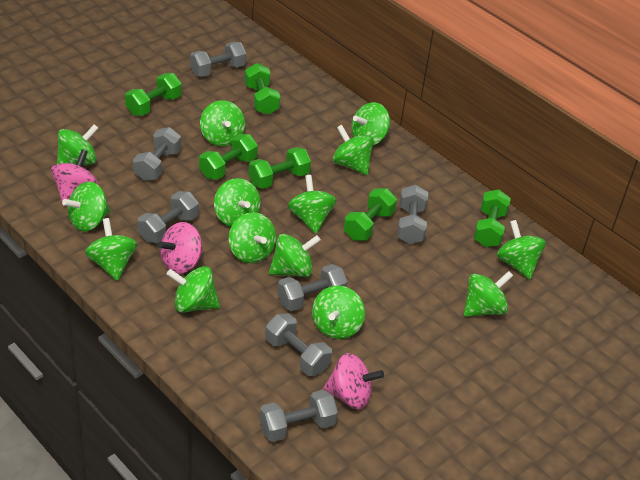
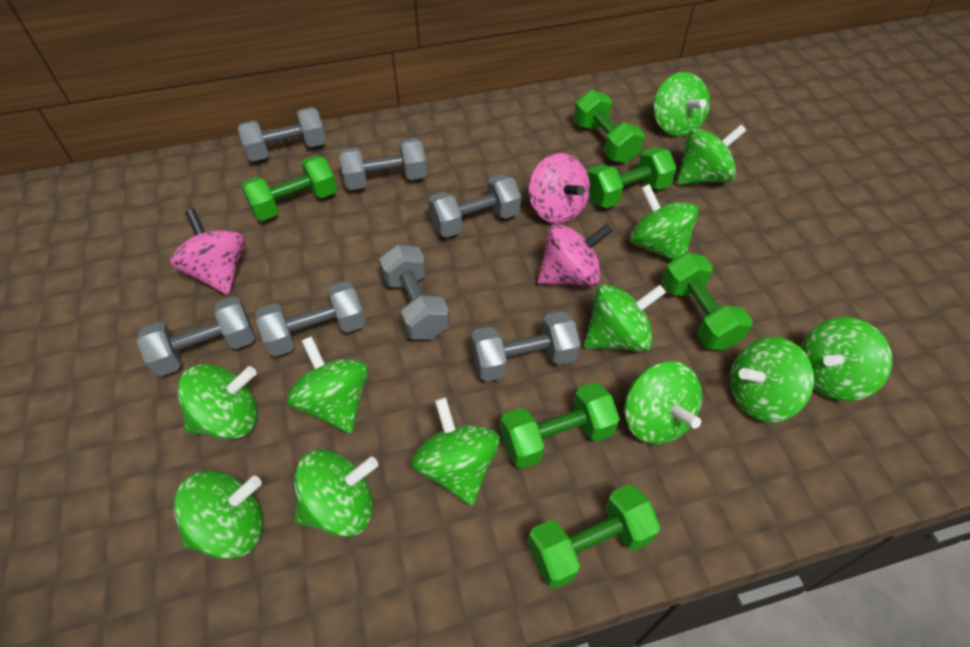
green spinning top: [57,124,99,165] [62,182,110,231] [85,218,137,281] [167,266,220,313] [200,100,245,146] [214,178,261,227] [229,212,276,263] [269,234,321,277] [288,175,336,234] [312,286,365,339] [333,125,373,175] [351,102,390,145] [464,271,513,317] [497,220,546,279] = 14 -> [173,470,263,559] [177,364,258,439] [287,336,368,433] [294,450,378,537] [411,397,500,505] [584,284,666,351] [624,361,702,444] [630,184,699,261] [654,72,710,137] [677,125,746,185] [730,337,814,422] [801,317,892,401] = 12

